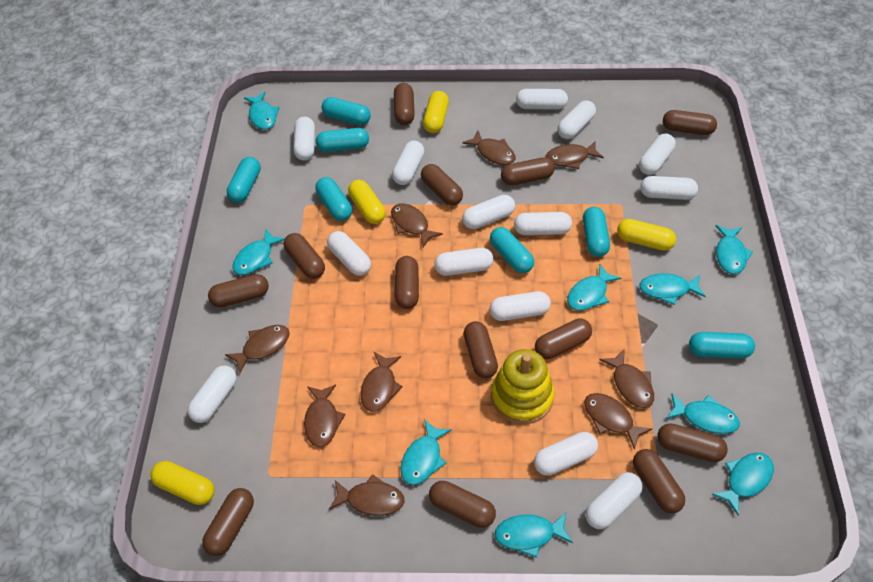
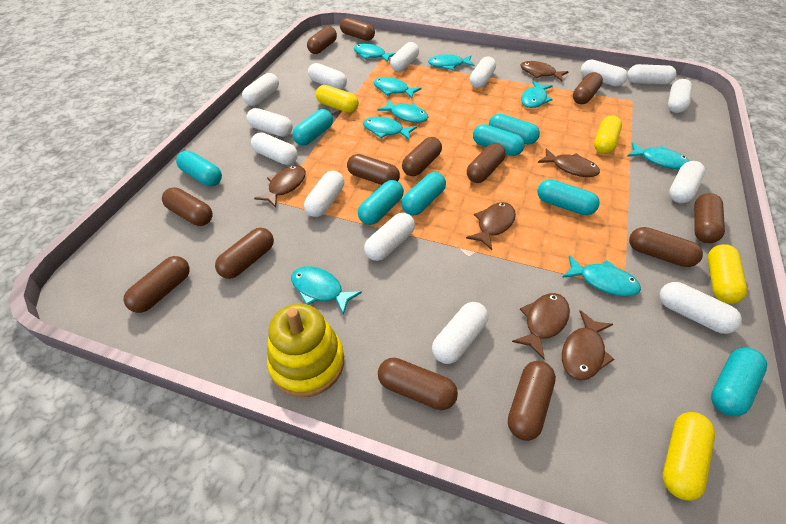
brown fish: [225,325,290,374] [304,385,345,447] [329,474,405,516] [360,352,403,412] [391,203,443,247] [463,131,515,165] [545,141,604,169] [584,393,652,450] [600,349,654,408] = 9 -> [254,165,306,208] [466,202,516,250] [512,293,570,359] [520,61,569,81] [538,148,600,177] [562,310,614,380] = 6
turquoise capsule: [227,157,261,203] [315,177,352,221] [316,128,369,152] [322,97,371,125] [490,227,534,273] [583,207,610,257] [689,332,755,359] = 7 -> [176,151,222,186] [292,109,333,145] [358,180,404,225] [402,172,446,215] [473,124,525,156] [489,114,540,145] [537,179,600,215] [711,347,767,416] = 8

